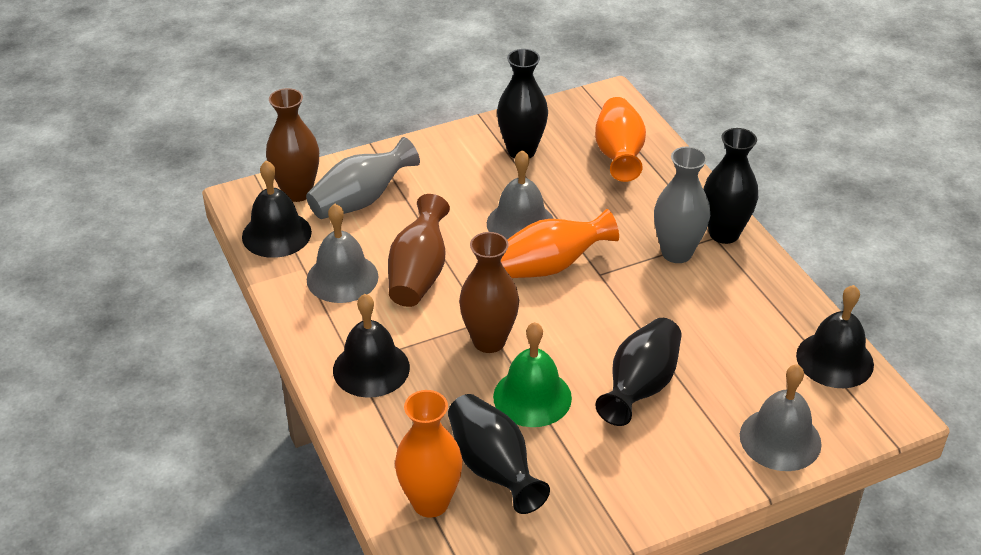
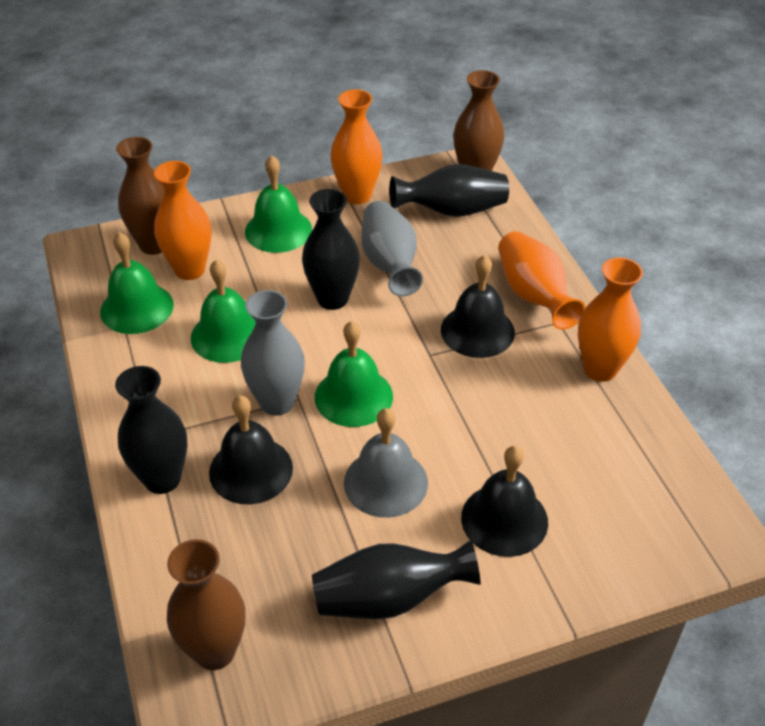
green bell: [493,322,572,427] = 1 -> [100,232,174,334] [191,259,256,363] [245,155,312,253] [315,321,393,427] = 4
grey bell: [307,204,379,303] [487,150,554,239] [740,364,822,471] = 3 -> [344,408,428,518] = 1
orange vase: [395,390,463,518] [501,209,619,278] [595,97,646,182] = 3 -> [154,161,211,280] [330,89,383,204] [498,231,585,330] [578,257,643,382] = 4

